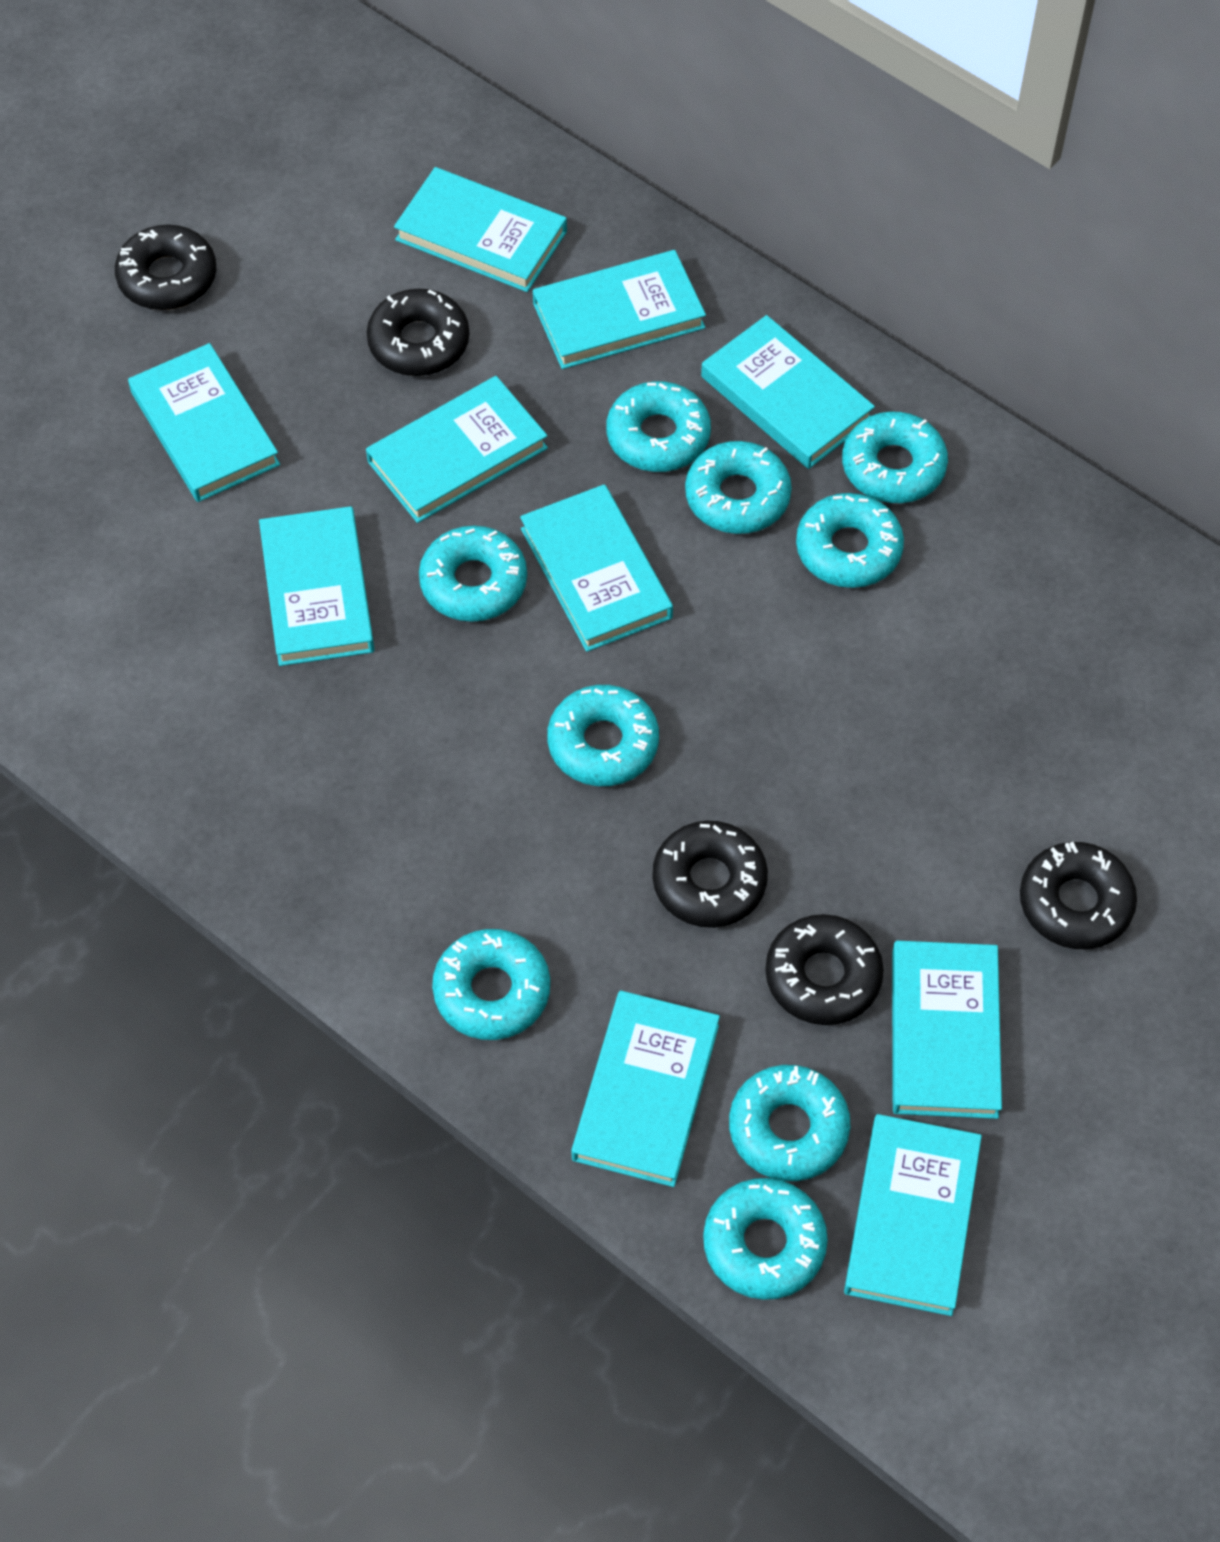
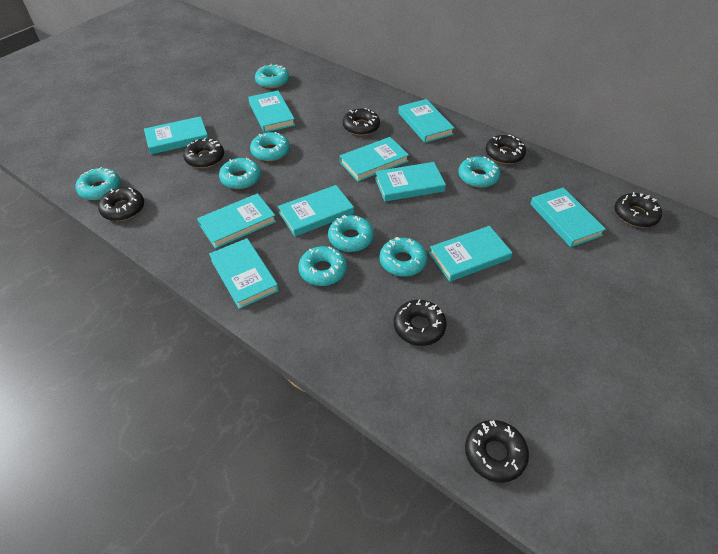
black donut: [115,225,216,310] [367,288,469,376] [652,821,768,928] [765,914,884,1025] [1020,842,1137,949] = 5 -> [98,187,144,221] [183,138,224,168] [343,108,380,136] [394,299,447,346] [465,420,529,483] [486,135,526,164] [614,192,662,227] = 7
turquoise donut: [419,526,527,622] [432,929,550,1040] [547,685,659,786] [607,381,711,472] [685,441,792,534] [703,1178,828,1300] [729,1065,851,1181] [796,493,904,588] [842,412,948,503] = 9 -> [75,167,121,200] [219,158,261,189] [250,132,290,161] [255,64,289,88] [298,246,347,286] [328,215,374,252] [379,237,427,277] [458,156,500,188] = 8

